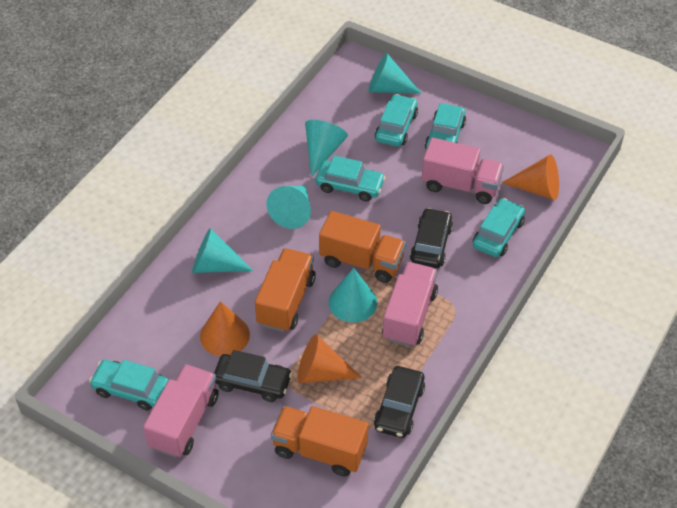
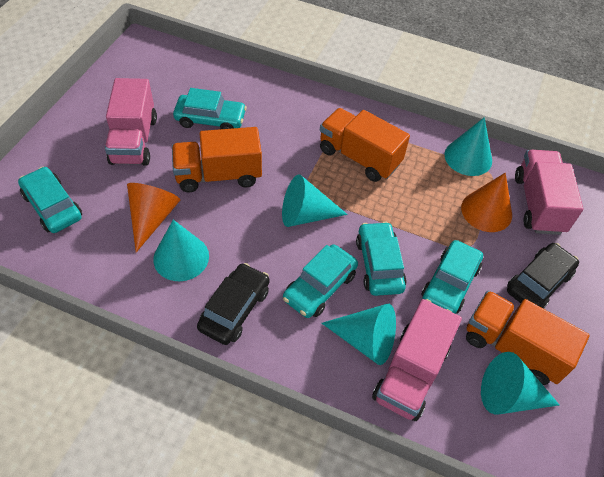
black car: [214,350,292,402] [374,366,425,438] [410,208,453,268] = 3 -> [197,263,270,345] [507,243,579,309] = 2
orange cone: [200,301,250,356] [297,334,362,383] [502,154,559,200] = 3 -> [127,183,180,252] [461,173,512,232] = 2

